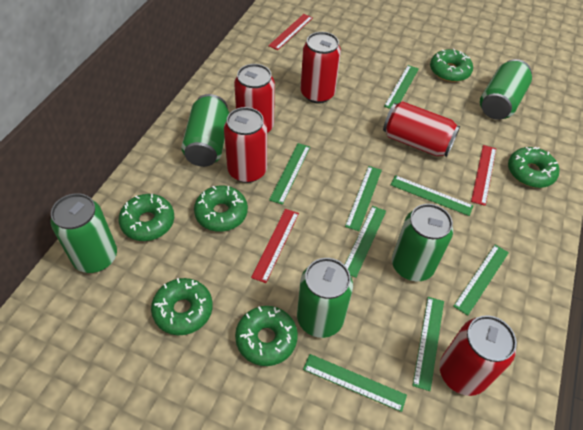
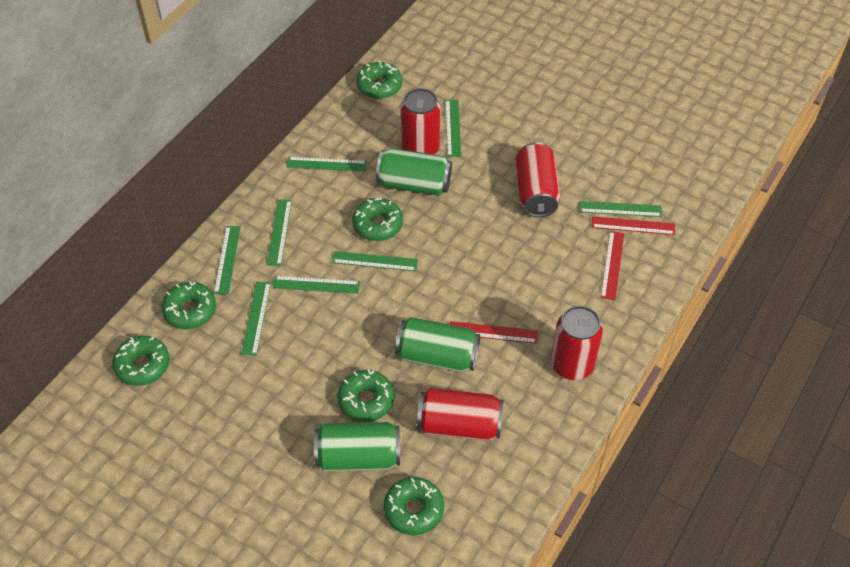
green can: [51,193,117,273] [181,94,229,167] [297,258,353,338] [392,204,453,281] [480,59,532,120] = 5 -> [314,422,400,471] [376,148,452,196] [395,317,480,372] = 3
red can: [224,107,267,183] [234,64,275,133] [301,32,341,103] [383,101,460,157] [440,315,517,396] = 5 -> [401,88,441,154] [417,388,503,441] [516,142,560,217] [551,306,603,380] = 4

